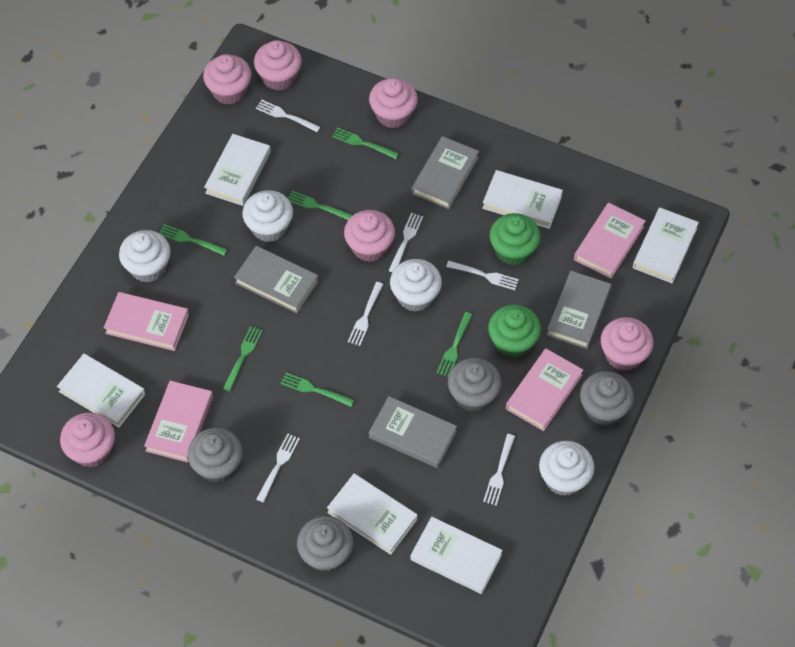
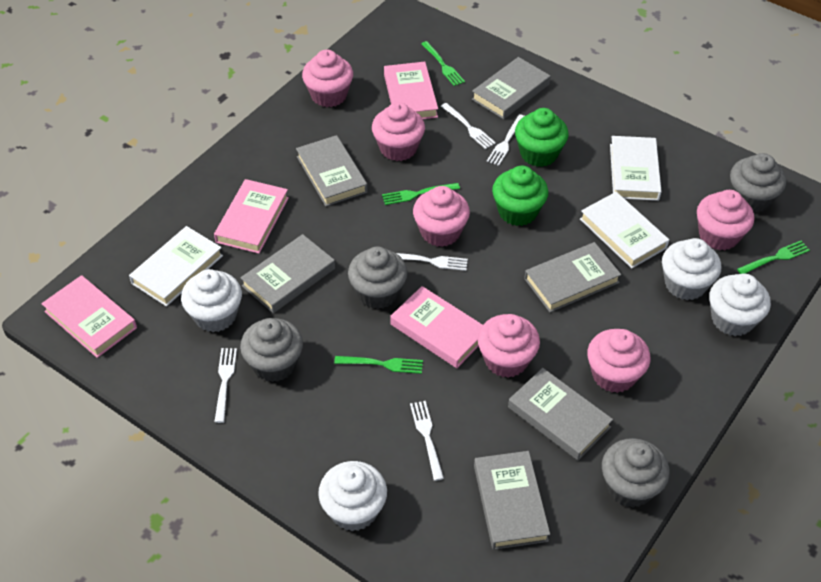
green fork: [159,224,228,256] [223,326,263,391] [280,373,354,407] [288,191,353,220] [332,127,399,159] [437,312,473,377] = 6 -> [334,356,423,374] [382,183,460,205] [421,41,465,86] [737,241,810,274] = 4
grey book: [234,246,319,313] [369,396,457,468] [412,136,479,209] [546,271,611,349] = 4 -> [240,234,335,313] [296,135,368,207] [472,57,550,119] [474,451,550,550] [508,368,613,460] [524,242,621,313] = 6
white book: [57,354,145,428] [204,134,271,206] [327,473,418,555] [411,517,503,594] [482,170,563,229] [633,207,699,284] = 6 -> [129,226,223,307] [580,192,669,268] [610,136,662,201] = 3
white fork: [256,100,320,132] [256,433,300,503] [348,282,383,346] [388,213,423,273] [446,261,519,290] [483,434,515,506] = 6 -> [214,348,237,423] [396,253,468,271] [410,401,444,481] [441,103,496,149] [487,114,524,166] = 5

